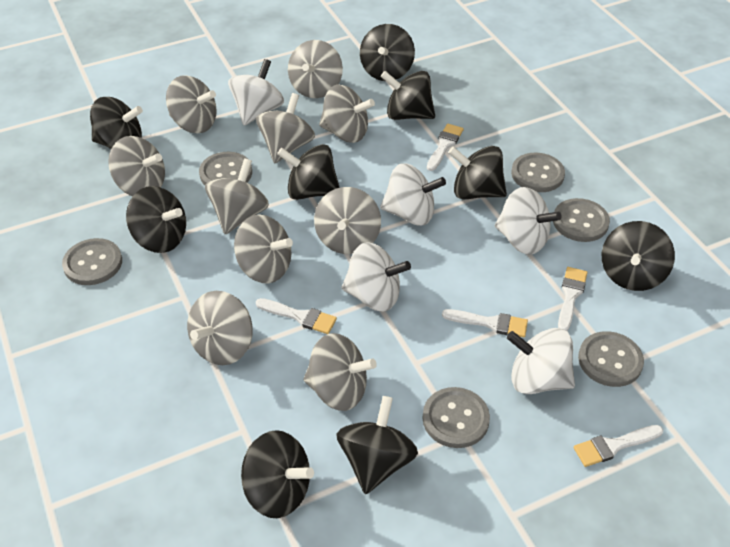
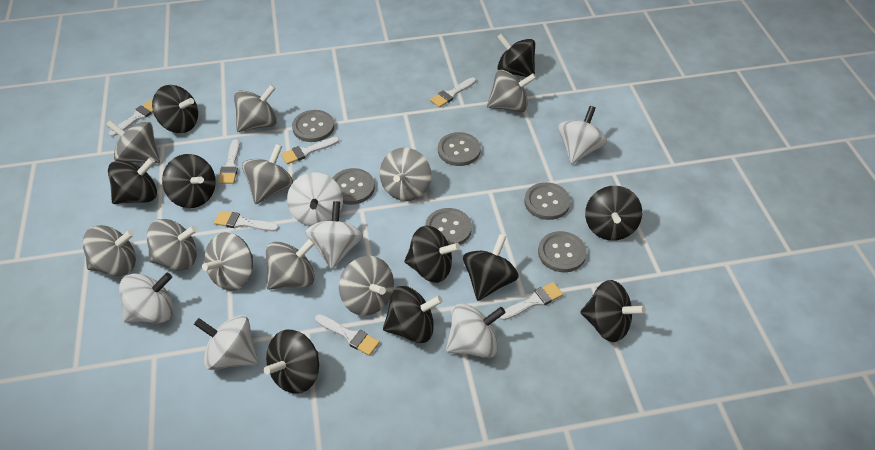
black spinning top: [90,97,143,149] [126,186,186,253] [241,430,314,518] [277,144,340,200] [336,396,418,494] [360,24,415,81] [381,71,435,120] [448,146,507,199] [602,221,675,291] = 9 -> [108,157,157,204] [152,85,198,133] [162,154,216,208] [264,330,319,394] [383,286,443,343] [404,225,460,283] [463,234,519,301] [497,34,535,77] [581,280,646,342] [585,186,642,241] = 10
white brush: [256,298,337,334] [427,124,464,171] [442,309,528,337] [558,267,588,331] [574,425,663,467] = 5 -> [109,100,153,137] [214,211,279,231] [218,139,240,184] [281,137,339,164] [315,314,380,356] [430,77,476,108] [499,282,563,320] = 7
white spinning top: [228,59,284,126] [341,242,411,312] [380,163,446,225] [495,187,562,255] [507,328,575,394] = 5 -> [119,273,174,323] [194,315,258,370] [287,172,343,226] [305,201,363,269] [446,304,505,358] [558,106,607,164] = 6

